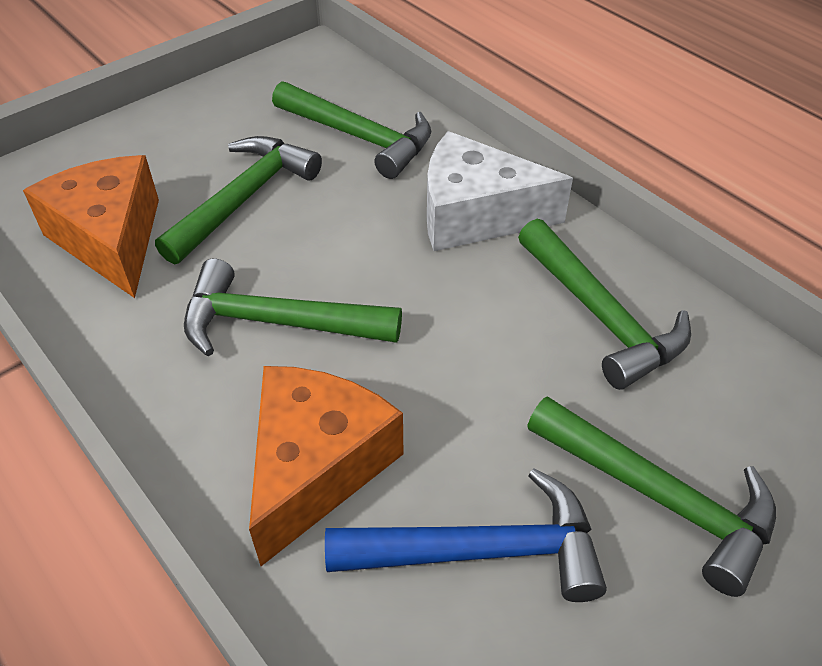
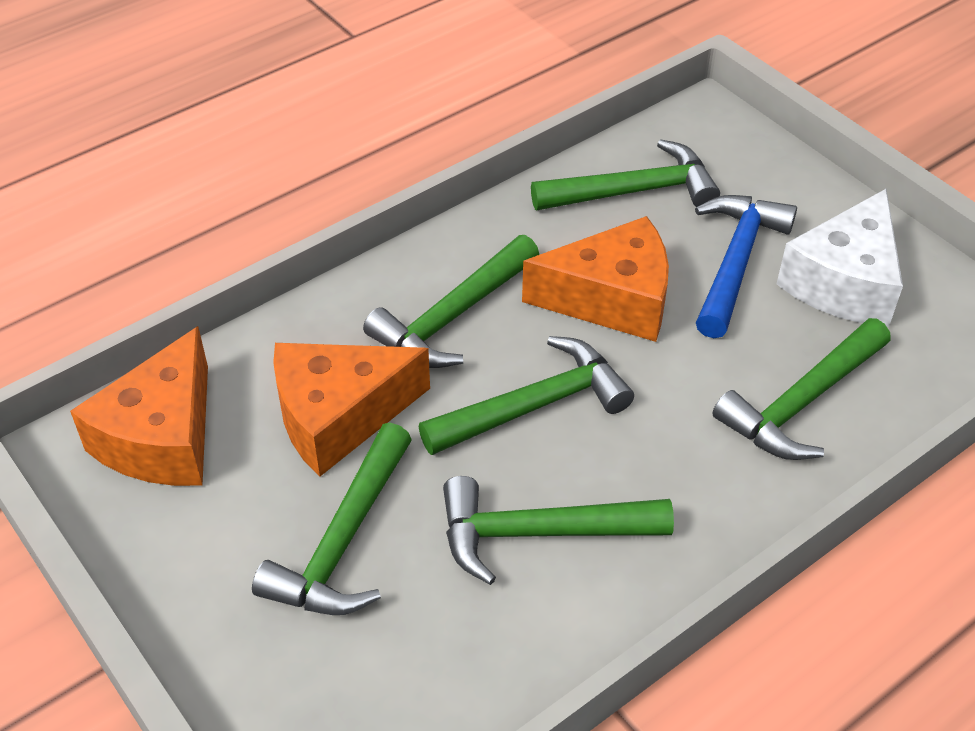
green hammer: [155,136,322,264] [184,259,402,356] [272,81,431,179] [518,219,691,390] [527,396,776,597] = 5 -> [252,423,412,615] [363,235,539,368] [419,336,634,455] [443,476,674,585] [531,139,720,210] [713,318,891,460] = 6
orange cheese: [23,155,159,298] [249,366,403,566] = 2 -> [70,326,208,486] [273,343,430,476] [522,216,669,342] = 3

